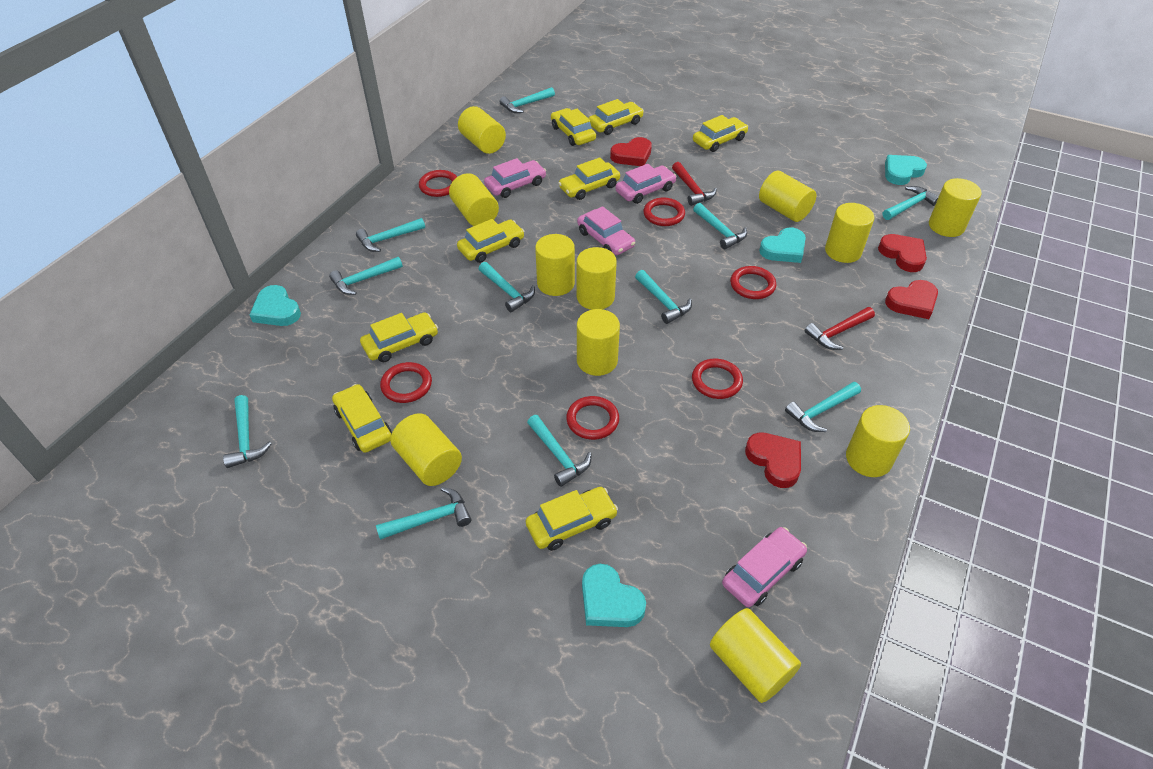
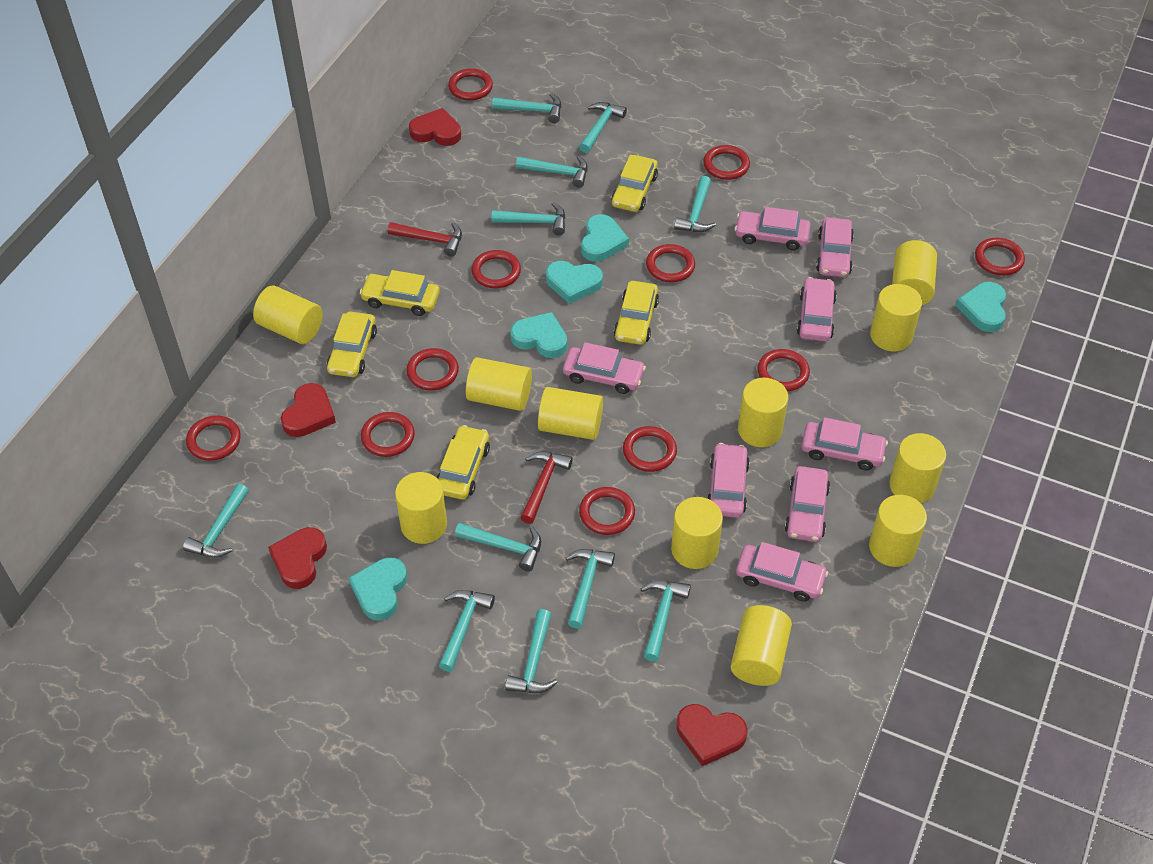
pink car: [484,158,546,198] [577,206,635,255] [615,164,677,204] [722,527,807,607] = 4 -> [563,342,646,394] [707,443,750,518] [735,207,811,251] [736,542,828,602] [785,466,830,542] [797,277,837,341] [802,417,888,471] [816,217,854,277] = 8
red ring: [380,362,432,403] [419,170,457,197] [566,396,619,440] [643,197,685,226] [692,359,743,399] [730,266,776,299] = 6 -> [186,416,241,461] [361,412,415,457] [406,348,459,391] [448,68,493,101] [472,250,521,288] [579,487,635,535] [623,426,677,472] [646,244,695,283] [703,145,750,180] [757,349,810,391] [975,238,1025,276] = 11
turquoise heart: [250,285,301,326] [582,564,646,627] [759,228,806,263] [885,155,927,185] = 4 -> [349,557,407,621] [510,312,567,358] [546,261,603,304] [581,214,629,262] [956,282,1006,332] = 5
yellow car: [332,384,392,453] [360,312,438,362] [457,219,524,263] [526,487,618,551] [551,108,596,146] [558,157,620,200] [588,99,644,135] [693,115,748,152] = 8 -> [327,312,377,377] [360,270,440,316] [437,425,490,500] [611,155,658,212] [614,281,659,345] = 5

